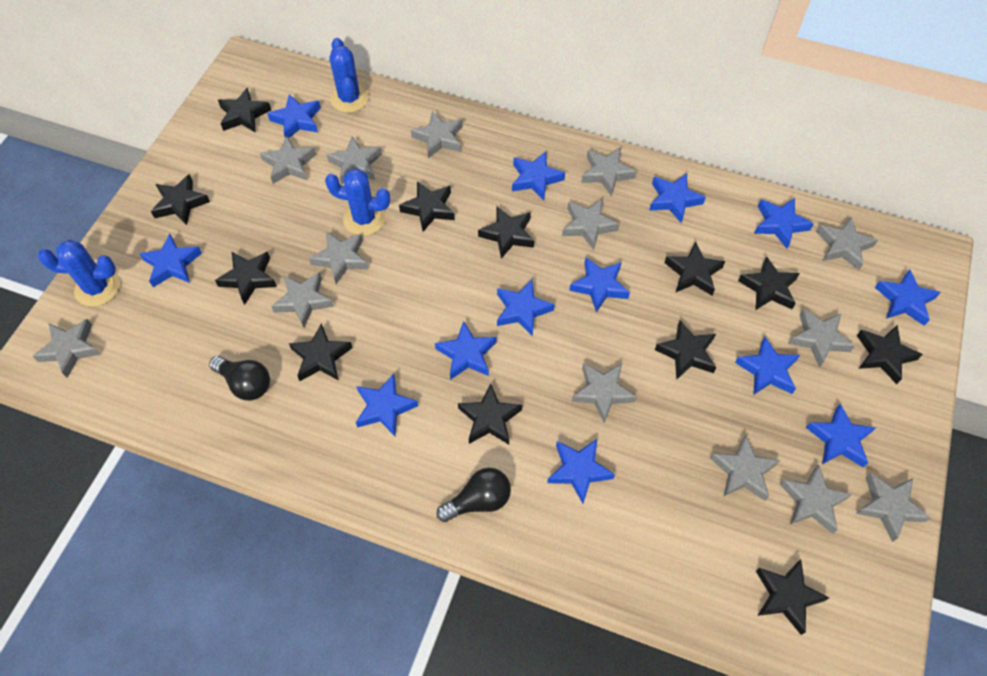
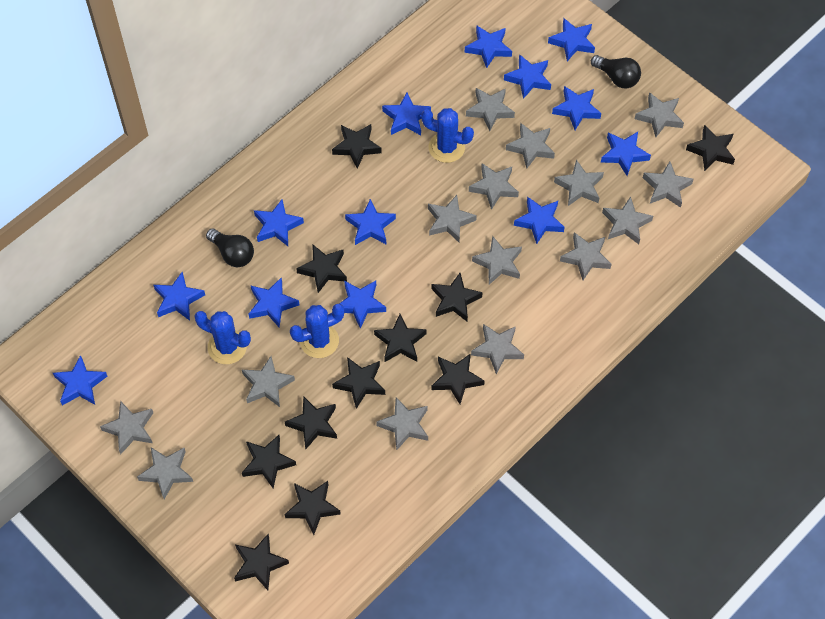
black star: [151,174,210,225] [215,252,277,305] [218,88,271,133] [289,323,352,381] [399,181,455,232] [458,383,522,445] [478,206,534,259] [655,320,716,380] [664,242,725,295] [738,256,800,310] [756,560,829,635] [857,324,923,384] = 12 -> [234,534,289,590] [242,435,296,488] [285,397,337,449] [285,481,341,535] [296,245,347,293] [332,124,382,169] [332,357,385,409] [374,314,427,362] [431,273,483,322] [431,354,485,404] [686,125,735,171] = 11
grey star: [32,319,101,378] [260,136,316,184] [271,272,334,327] [309,232,368,284] [326,137,382,185] [411,111,463,159] [562,199,619,250] [571,363,637,422] [581,148,637,196] [710,435,780,501] [780,465,852,534] [788,309,855,367] [816,217,878,270] [855,473,930,542] = 14 -> [100,401,153,454] [137,447,193,499] [242,356,295,407] [376,397,428,451] [428,195,477,242] [466,88,515,131] [469,163,519,210] [471,324,524,374] [472,236,522,285] [506,123,555,168] [554,160,604,206] [560,232,612,280] [602,197,653,244] [635,92,684,137] [643,161,694,208] = 15

